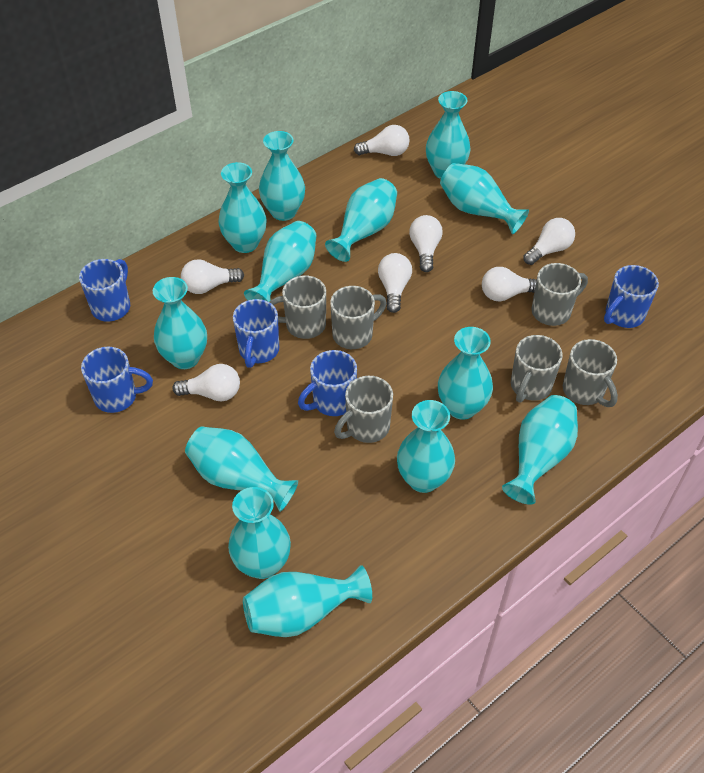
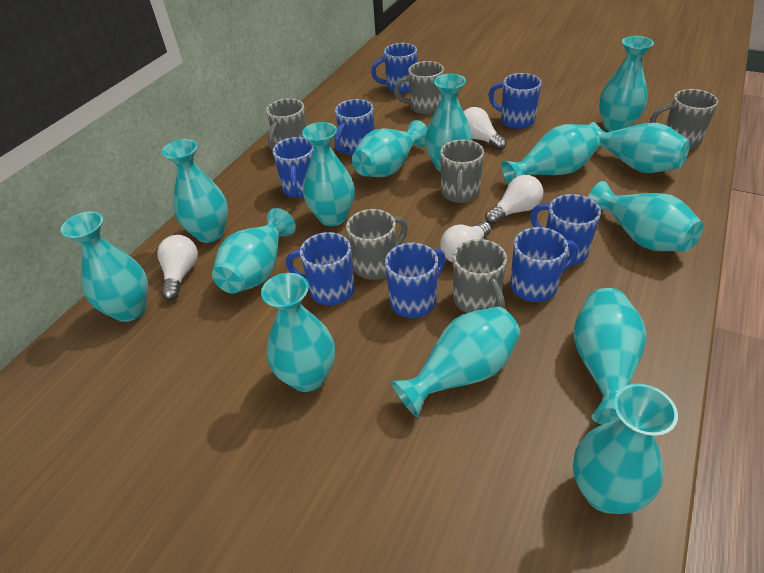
blue mug: [79,259,130,322] [81,347,153,413] [233,299,279,368] [298,350,357,416] [604,265,659,328] = 5 -> [273,137,314,198] [286,232,355,305] [334,99,374,156] [371,43,417,93] [385,243,446,318] [488,73,542,129] [510,227,578,302] [530,194,601,265] = 8
turquoise vase: [153,277,207,369] [185,427,298,512] [218,162,267,253] [228,487,291,579] [243,565,372,637] [244,221,317,302] [259,131,305,221] [325,178,397,262] [397,400,455,493] [426,91,471,179] [438,327,493,420] [440,163,529,234] [502,395,578,505] = 13 -> [61,211,148,322] [162,139,228,243] [212,208,296,293] [261,273,335,392] [302,122,355,226] [352,120,427,177] [392,307,521,417] [425,74,473,172] [501,124,600,185] [573,288,646,425] [573,384,678,514] [588,181,704,251] [590,122,690,173] [599,36,654,132] = 14
white light bulb: [172,364,240,401] [181,259,244,294] [354,125,410,156] [378,253,412,313] [409,215,443,272] [482,267,537,302] [523,218,575,265] = 7 -> [157,235,198,300] [440,221,491,262] [464,107,507,150] [485,175,543,225] = 4

